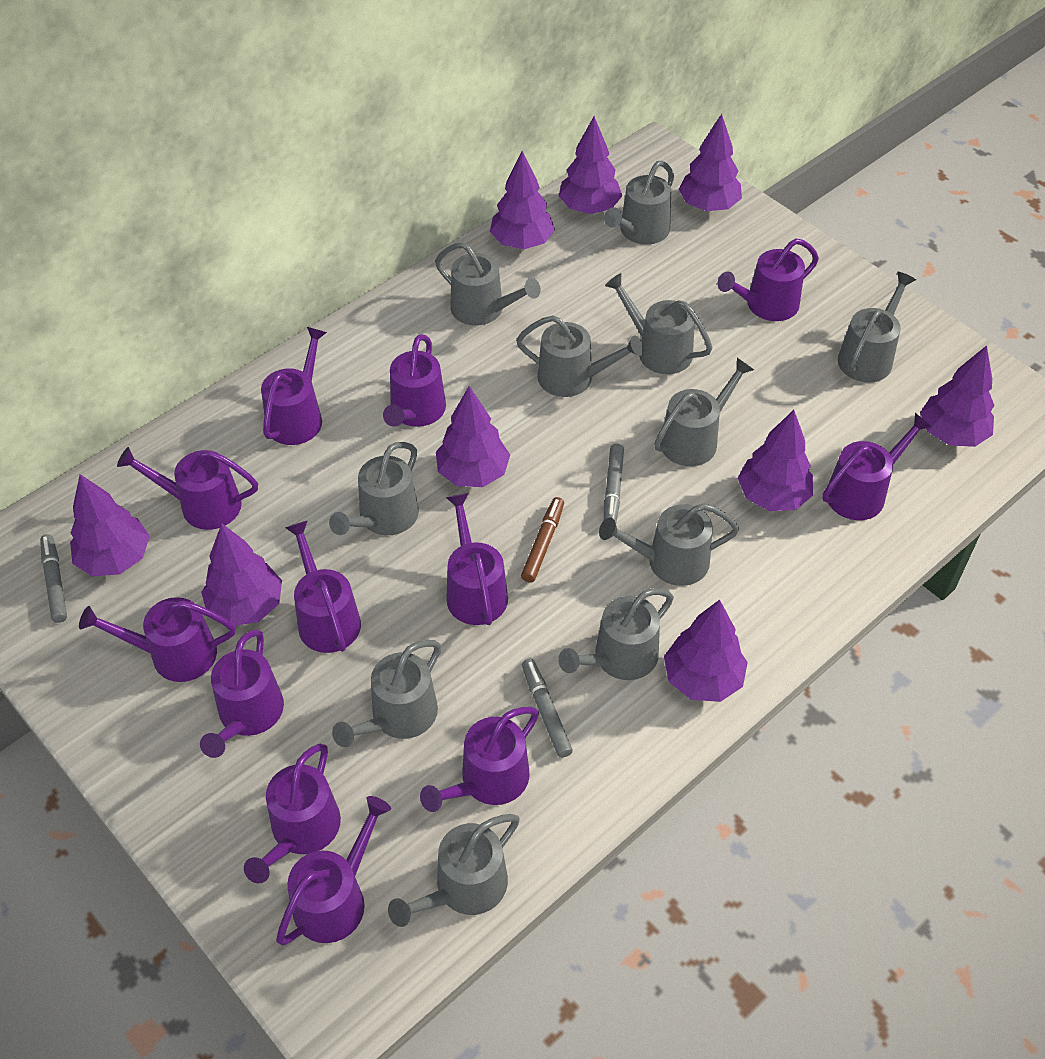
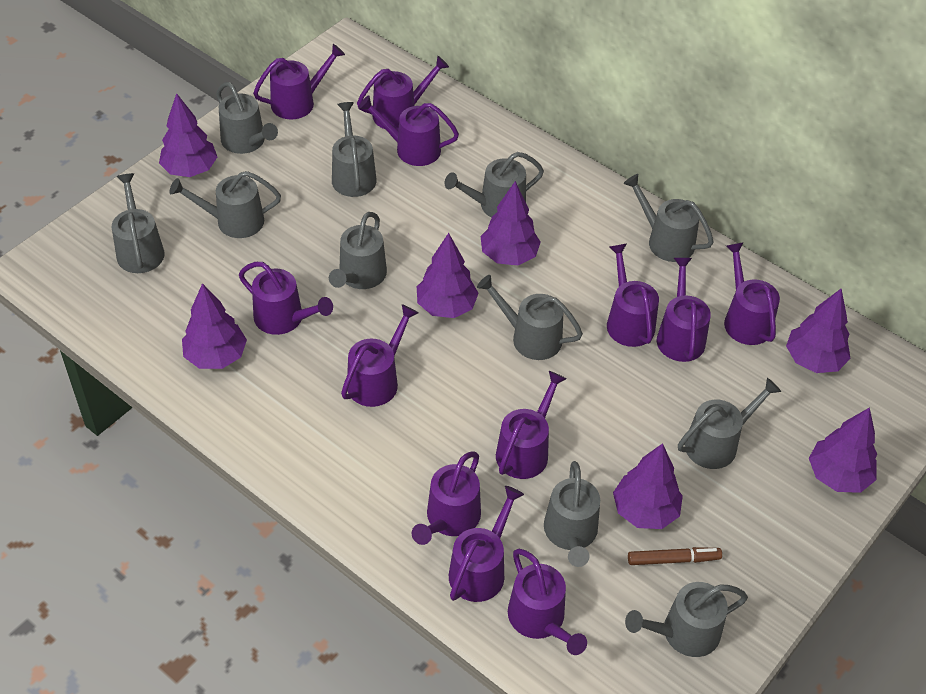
grey marker: [40,534,67,623] [522,659,573,758] [604,444,624,523] = 3 -> none = 0
purple tree: [70,474,150,576] [201,523,282,626] [436,386,510,487] [490,151,555,249] [559,116,622,214] [664,600,748,702] [678,114,742,211] [738,410,813,511] [920,345,995,447] = 9 -> [159,93,217,177] [182,283,247,369] [417,233,479,318] [480,181,541,266] [613,443,683,529] [786,288,851,373] [809,407,877,493] = 7

